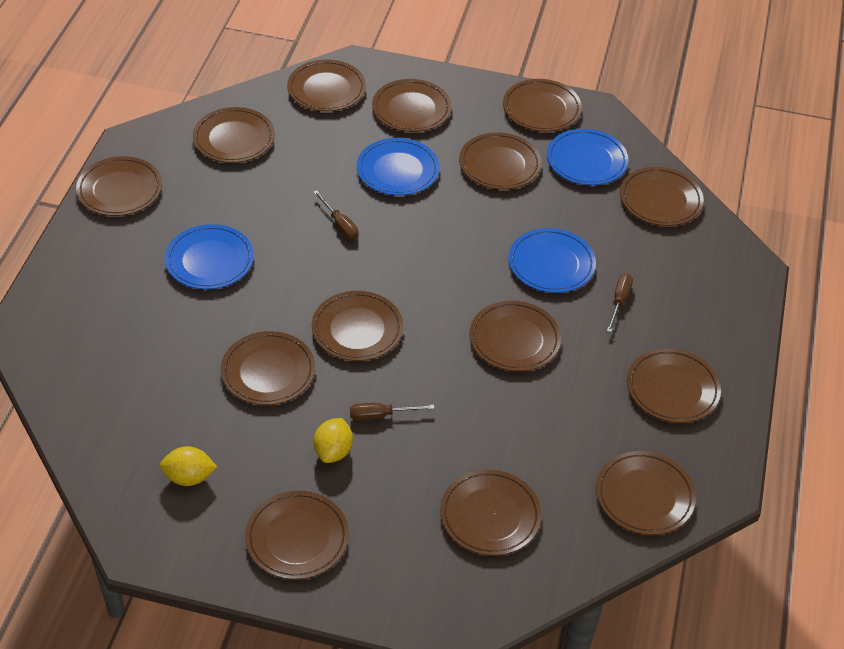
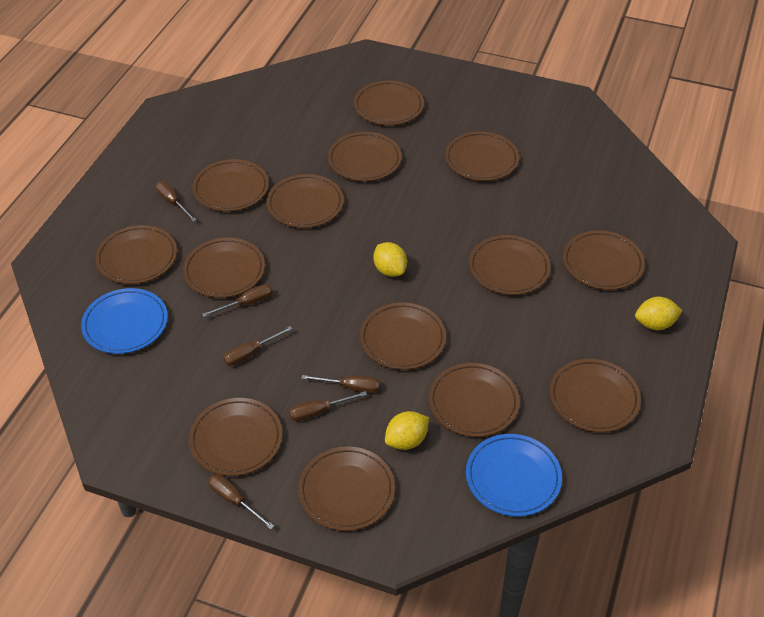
blue plate: [165,224,254,289] [357,138,440,196] [508,228,596,293] [547,129,629,185] = 4 -> [81,288,168,354] [466,434,562,517] = 2
brown screwdriver: [313,190,359,239] [350,403,435,420] [607,273,633,332] = 3 -> [156,181,197,222] [202,284,273,317] [209,474,274,529] [223,326,292,366] [289,391,367,421] [301,375,380,393] = 6
yellow lemon: [160,446,217,486] [314,418,353,463] = 2 -> [373,242,407,277] [385,411,429,450] [635,297,682,330] = 3

